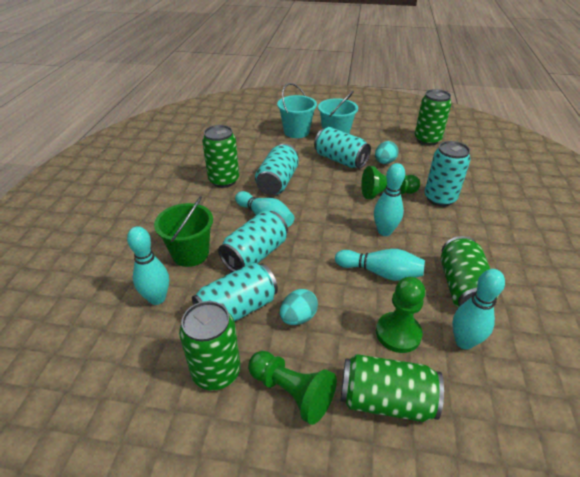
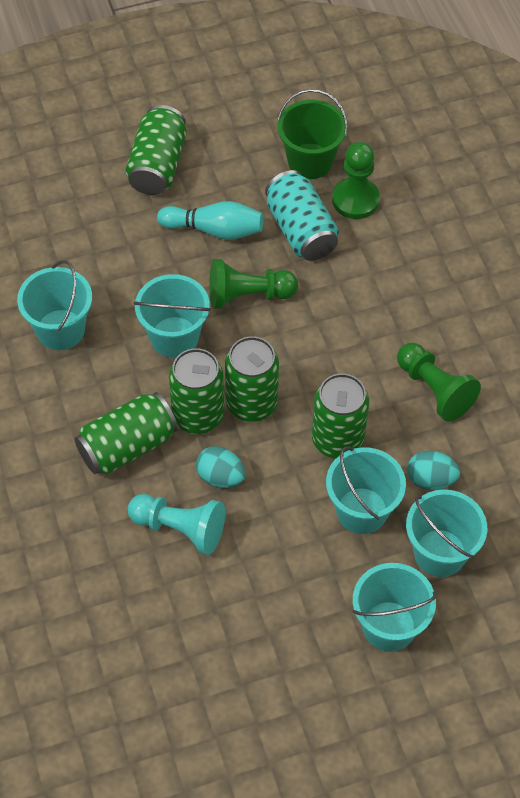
turquoise bowling pin: [127,226,169,305] [235,191,294,227] [335,249,425,281] [374,163,405,236] [452,269,505,349] = 5 -> [157,201,263,240] = 1
turquoise bucket: [277,83,317,138] [318,91,358,134] = 2 -> [17,260,92,350] [134,274,211,358] [326,446,406,534] [353,563,437,652] [406,490,487,577] = 5
turquoise can: [192,263,278,322] [218,211,288,272] [255,144,299,195] [314,127,371,169] [425,141,471,207] = 5 -> [265,170,339,261] = 1
turquoise pawn: none = 0 -> [128,494,225,555] = 1

